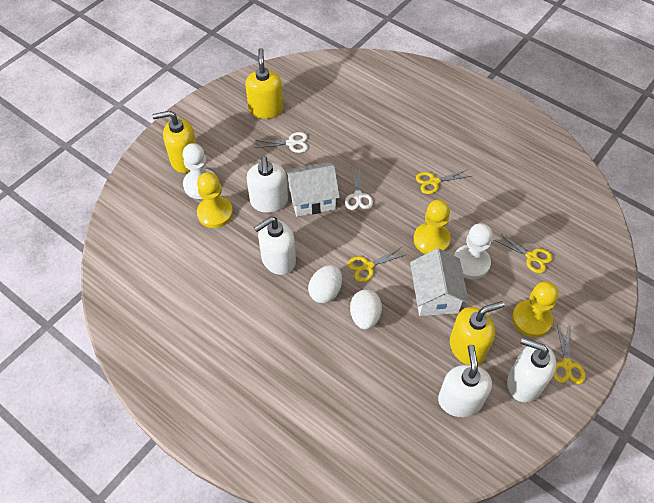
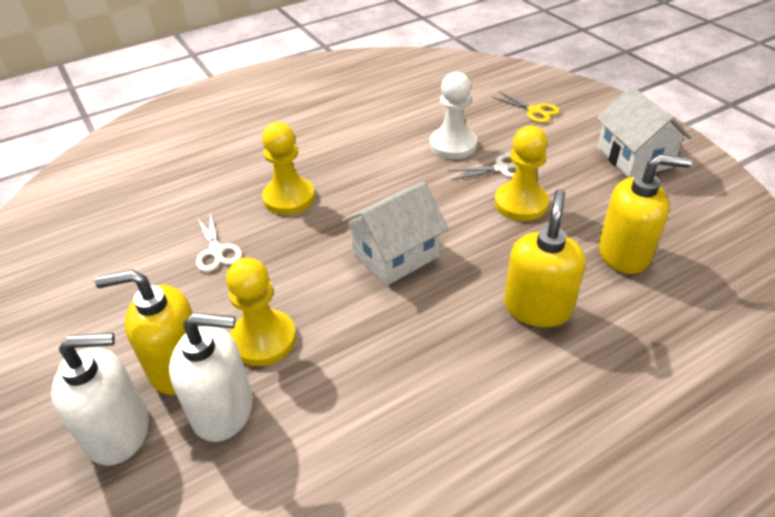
white egg: [308,265,342,303] [350,289,382,329] = 2 -> none = 0
white pawn: [182,143,216,199] [454,223,493,279] = 2 -> [430,72,477,159] = 1
white soap dispenser: [247,156,288,213] [254,216,296,275] [438,345,492,417] [507,338,556,402] = 4 -> [51,333,149,466] [169,313,253,442] = 2
yellow scissors: [348,248,405,282] [416,170,471,194] [494,233,553,273] [553,325,586,384] = 4 -> [492,92,560,123] = 1

